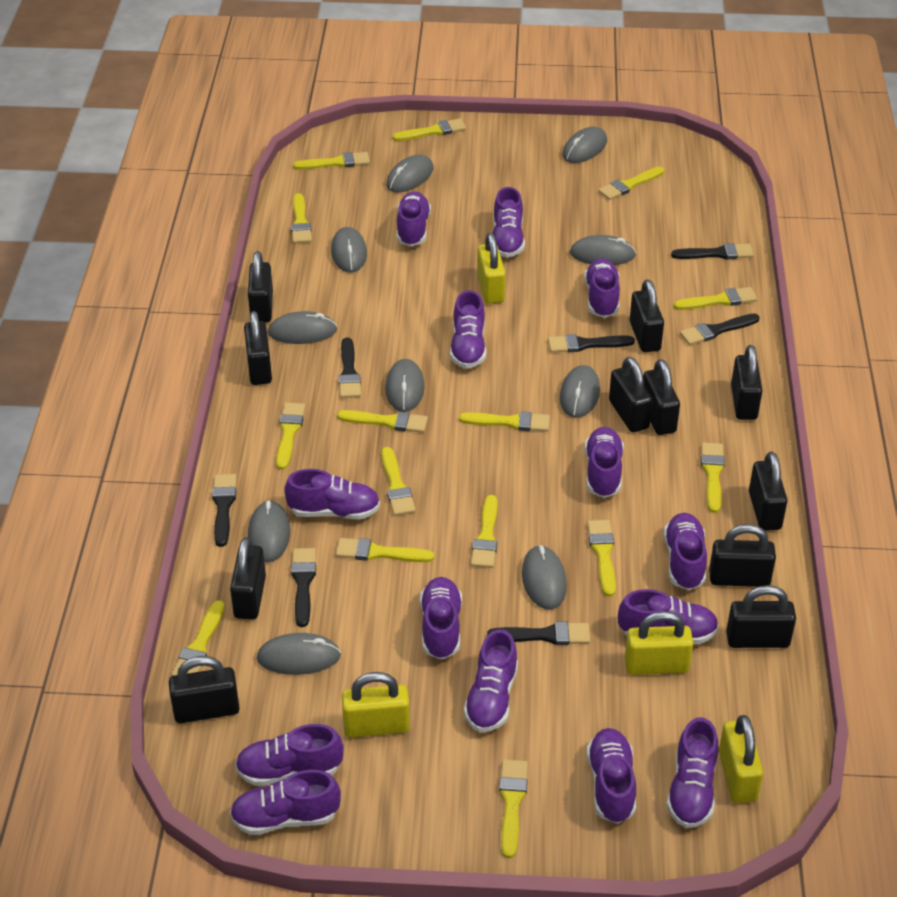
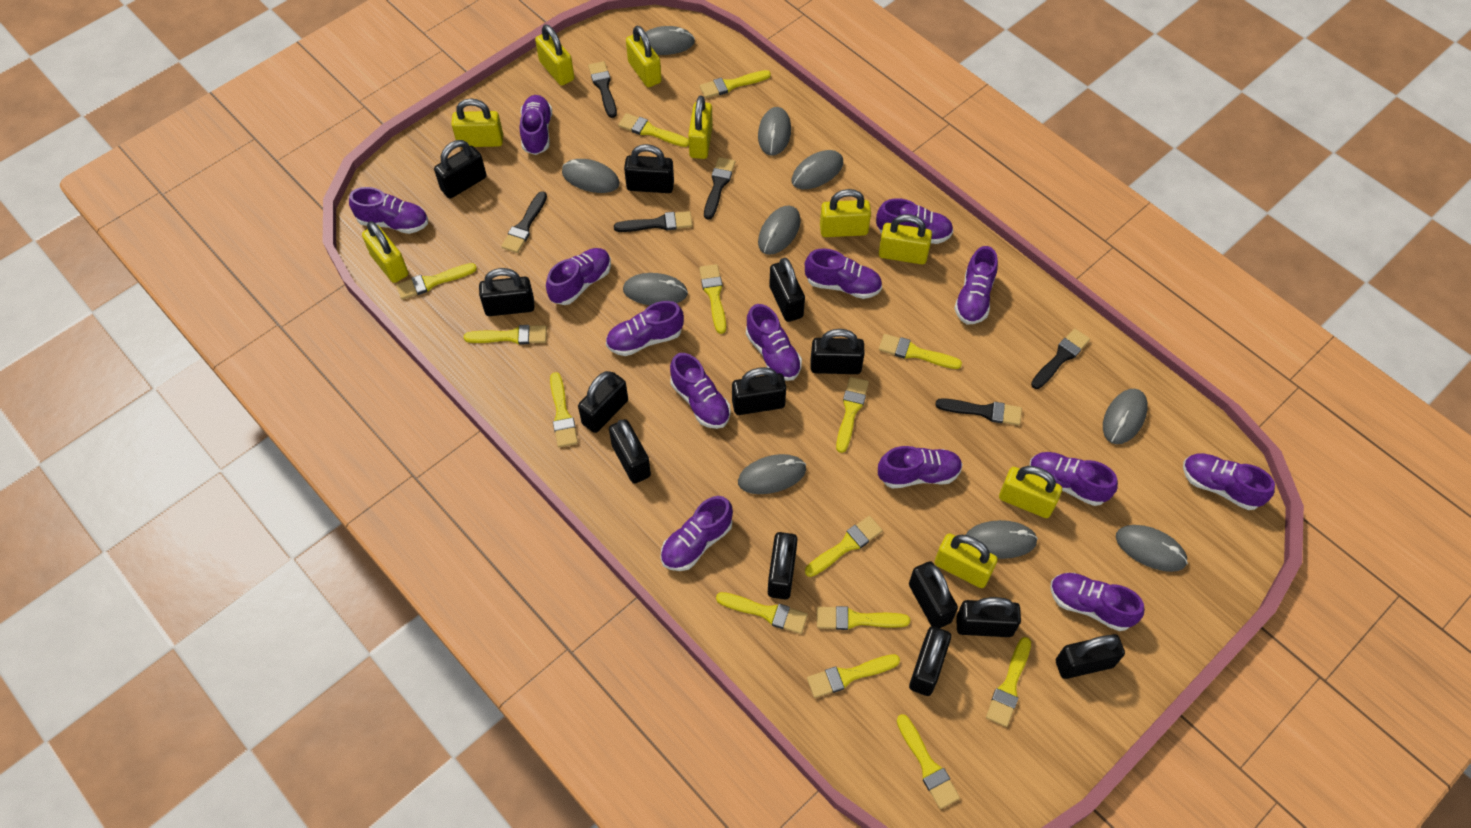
black brush: [212,474,237,547] [291,548,316,627] [338,338,361,398] [487,622,590,645] [548,334,635,353] [671,243,754,259] [680,313,760,345] = 7 -> [501,191,547,253] [588,61,617,118] [614,211,692,232] [704,157,735,220] [935,398,1022,425] [1031,328,1090,389] = 6
black padlock: [169,656,240,723] [230,537,266,619] [244,311,272,385] [248,251,273,322] [609,357,653,432] [630,280,664,352] [643,359,680,435] [709,524,776,587] [726,585,796,648] [731,345,763,420] [749,452,787,531] = 11 -> [434,140,486,199] [479,268,534,316] [578,371,628,433] [609,419,651,484] [624,144,674,193] [732,367,786,415] [768,532,798,599] [769,258,805,322] [811,329,864,374] [909,561,958,628] [909,626,951,696] [956,597,1021,637] [1056,634,1125,679] = 13
yellow brush: [171,600,225,676] [276,403,305,470] [291,193,312,243] [293,152,370,170] [336,538,434,562] [337,410,428,433] [381,447,416,516] [392,118,466,141] [459,411,550,432] [471,495,498,568] [499,759,528,858] [587,520,616,597] [598,166,664,200] [674,287,757,310] [701,443,725,513] = 15 -> [396,263,477,300] [464,325,547,345] [550,372,578,447] [618,113,689,147] [699,264,726,334] [700,70,771,98] [716,592,808,634] [805,516,883,577] [807,654,900,698] [817,606,910,630] [836,377,869,453] [879,334,962,369] [896,714,960,809] [986,637,1031,727] = 14
yellow padlock: [342,672,410,738] [477,233,506,304] [624,611,693,675] [719,715,763,803] = 4 -> [362,221,408,283] [451,98,503,147] [535,24,574,86] [626,26,662,87] [688,95,713,159] [820,189,871,237] [879,214,932,264] [934,533,998,588] [999,466,1062,518] = 9

